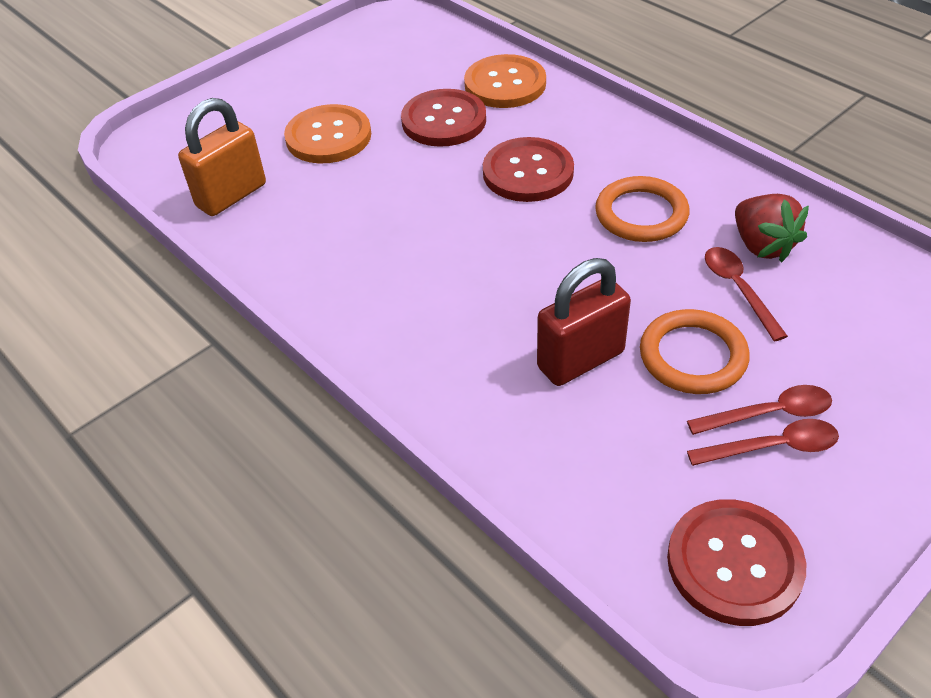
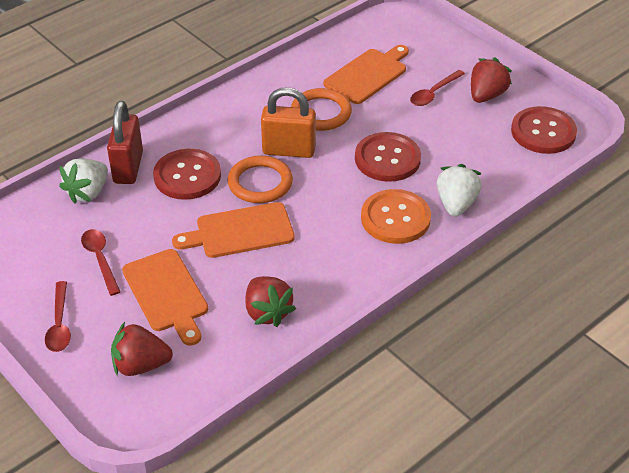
orange button: [284,104,371,163] [464,54,546,108] = 2 -> [361,189,431,244] = 1
orange cutting board: none = 0 -> [122,249,208,346] [172,202,295,258] [323,45,409,104] = 3
red strawberry: [735,194,809,263] = 1 -> [111,322,173,376] [246,276,296,327] [471,57,512,103] = 3
white strawberry: none = 0 -> [59,158,108,204] [437,164,482,217] = 2

